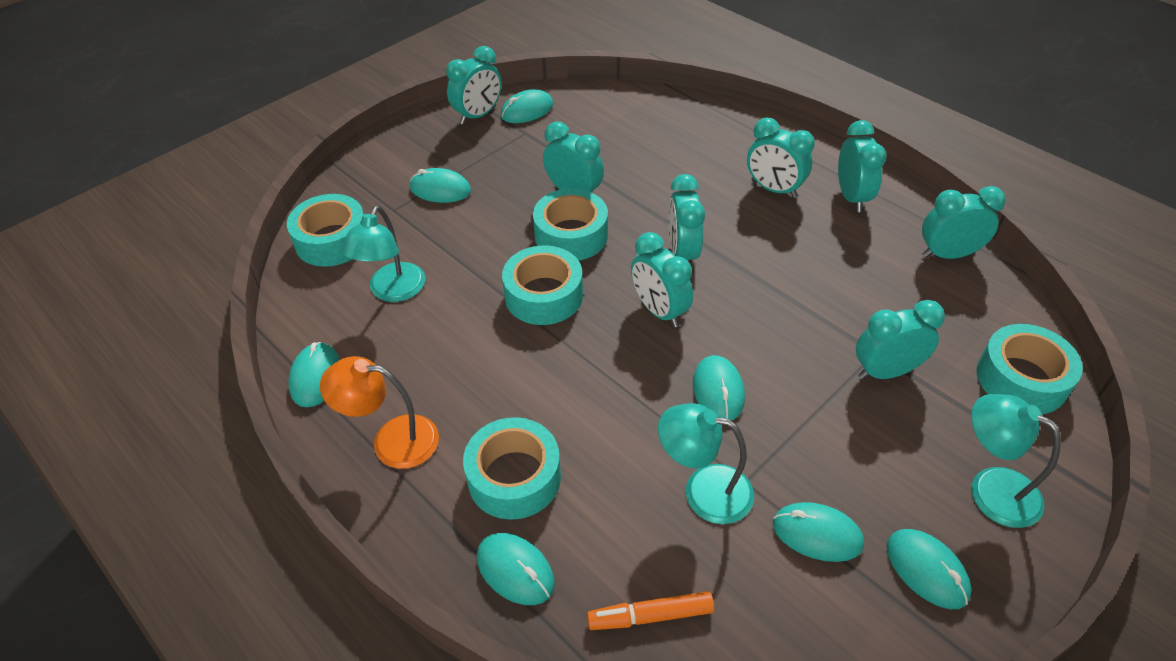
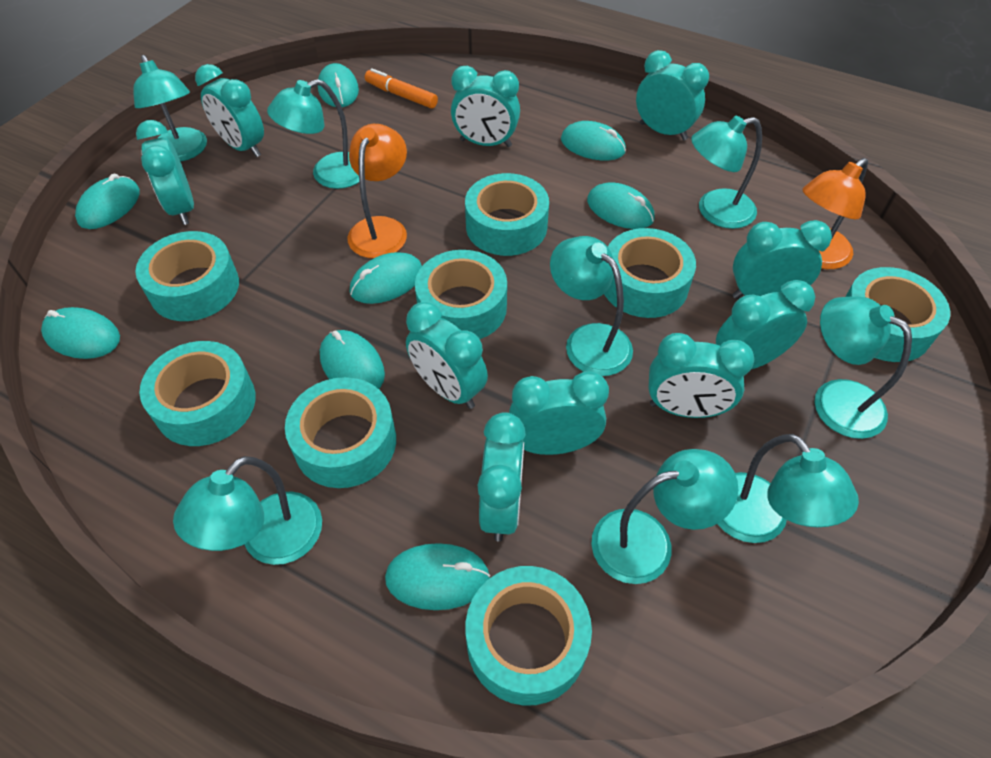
orange lamp: [320,356,439,469] = 1 -> [347,124,407,258] [800,158,868,269] = 2
turquoise clock: [446,46,502,125] [543,122,604,192] [631,232,693,327] [668,174,705,263] [747,118,815,198] [838,120,887,212] [856,300,945,380] [922,186,1006,259] = 8 -> [136,120,194,225] [195,64,264,157] [406,302,488,409] [451,66,520,147] [478,412,526,541] [509,371,609,455] [636,50,709,140] [648,333,754,418] [716,280,815,369] [732,220,832,299] = 10
turquoise lamp: [341,206,425,302] [658,403,754,524] [971,394,1060,528] = 3 -> [133,55,207,162] [173,456,322,565] [267,79,359,189] [550,236,633,376] [591,449,739,584] [691,116,762,229] [718,434,859,543] [815,296,912,439] = 8
turquoise mouse: [288,342,340,407] [410,168,471,203] [477,533,555,605] [501,89,553,123] [693,355,745,421] [773,502,864,562] [887,529,971,609] = 7 -> [41,307,120,359] [75,174,140,229] [318,63,359,107] [320,330,385,389] [350,252,422,304] [385,543,490,610] [561,121,626,160] [587,182,655,229] = 8
turquoise tape: [287,194,364,267] [463,417,561,520] [502,245,583,325] [533,189,608,261] [977,324,1083,414] = 5 -> [135,231,239,321] [140,341,256,446] [285,377,396,488] [415,250,507,339] [465,173,549,256] [466,566,592,706] [604,228,696,318] [845,267,950,362] = 8

